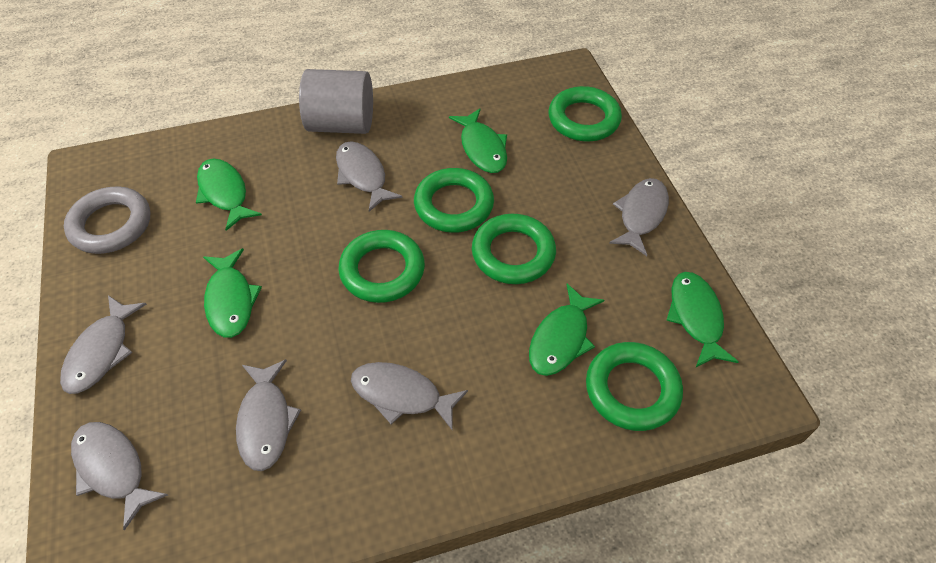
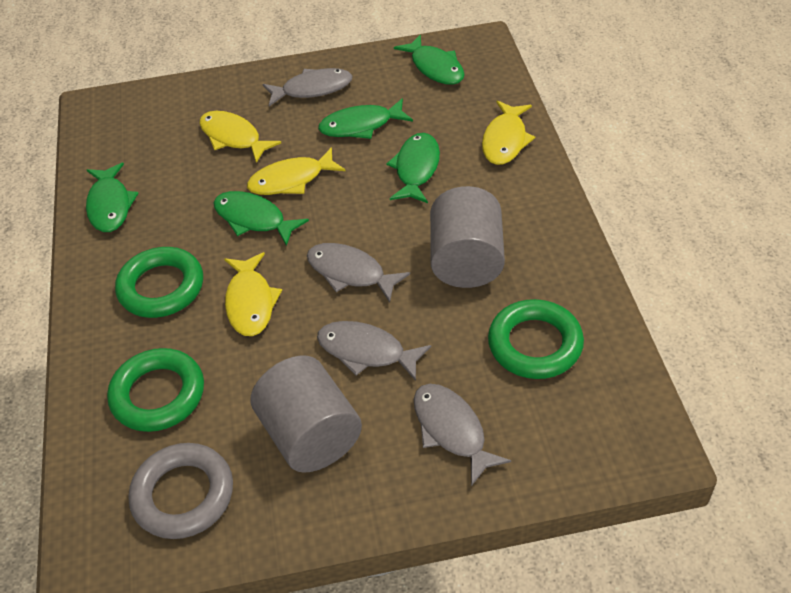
green ring: [338,230,425,303] [414,168,494,233] [472,214,556,284] [548,86,622,141] [586,342,683,431] = 5 -> [107,348,204,432] [115,247,203,318] [488,299,584,379] = 3
grey cylinder: [299,69,373,134] = 1 -> [250,356,362,473] [430,186,505,288] = 2
grey fish: [60,295,147,394] [71,422,168,531] [236,359,301,471] [336,141,402,212] [351,362,468,431] [609,178,669,256] = 6 -> [263,68,353,106] [307,243,410,302] [317,321,431,381] [414,384,511,486] = 4
yellow fish: none = 0 -> [199,111,281,163] [224,252,282,336] [247,147,346,195] [482,101,535,165] = 4

